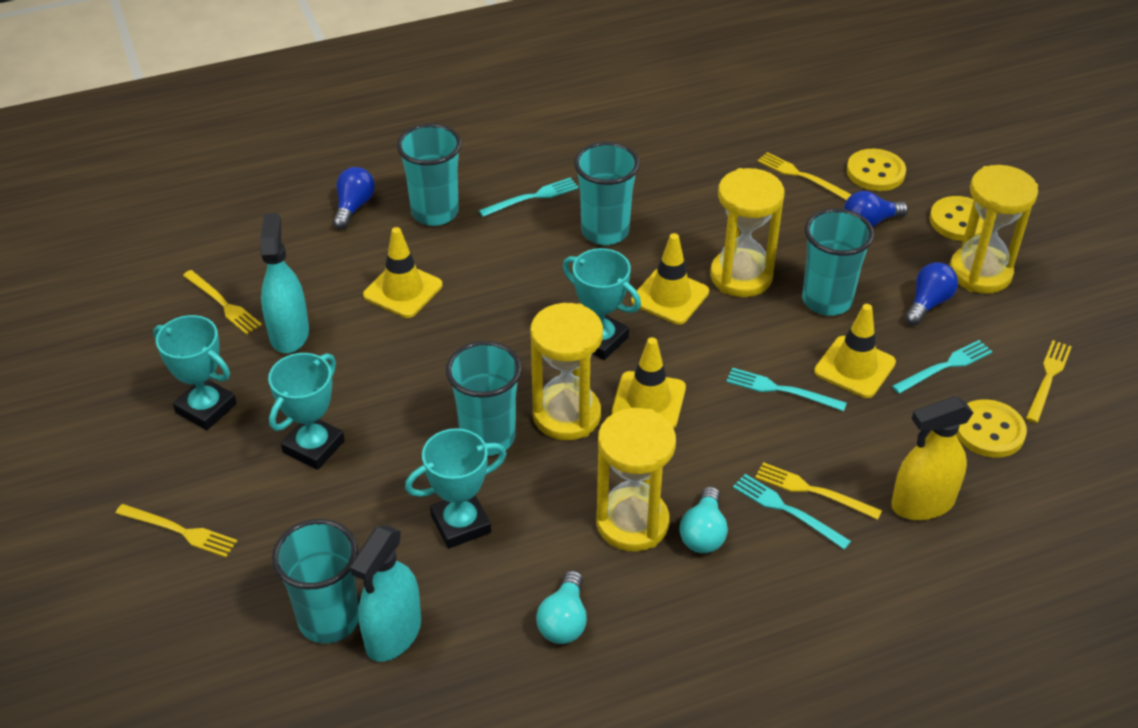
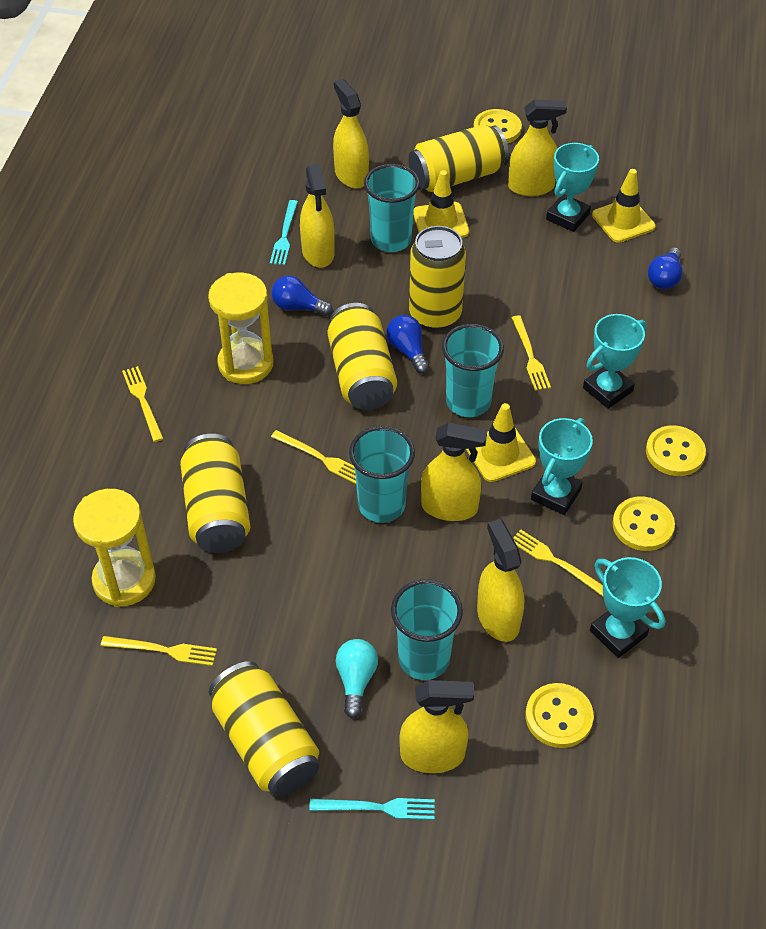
turquoise cup: [272,519,359,643] [397,123,462,226] [446,341,522,456] [574,142,640,245] [802,208,874,316] = 5 -> [349,426,415,523] [364,164,420,252] [391,579,463,680] [442,324,504,417] = 4
turquoise fork: [479,177,579,217] [726,368,847,411] [733,474,851,550] [892,340,993,394] = 4 -> [270,200,298,265] [309,798,435,820] = 2
turquoise light bulb: [536,570,587,644] [679,486,728,553] = 2 -> [336,639,378,718] = 1
turquoise spray bottle: [261,213,309,353] [350,525,421,662] = 2 -> none = 0
yellow button: [847,149,906,191] [930,196,984,241] [956,399,1027,458] = 3 -> [473,109,522,144] [526,683,594,748] [612,496,675,551] [646,425,706,476] = 4
yellow can: none = 0 -> [180,434,250,553] [209,661,319,796] [327,303,397,410] [409,125,509,192] [409,226,466,330] = 5
yellow hourglass: [530,303,603,440] [596,408,676,551] [710,168,785,297] [949,165,1038,294] = 4 -> [73,489,156,607] [208,273,273,384] = 2
yellow spray bottle: [891,396,973,520] = 1 -> [300,164,335,268] [333,79,369,188] [399,680,474,773] [421,423,487,521] [477,519,524,642] [508,99,567,196] = 6
yellow traffic cone: [363,227,442,318] [611,337,686,428] [631,233,709,325] [814,304,896,398] = 4 -> [413,170,469,238] [466,403,536,482] [592,169,656,243] = 3

